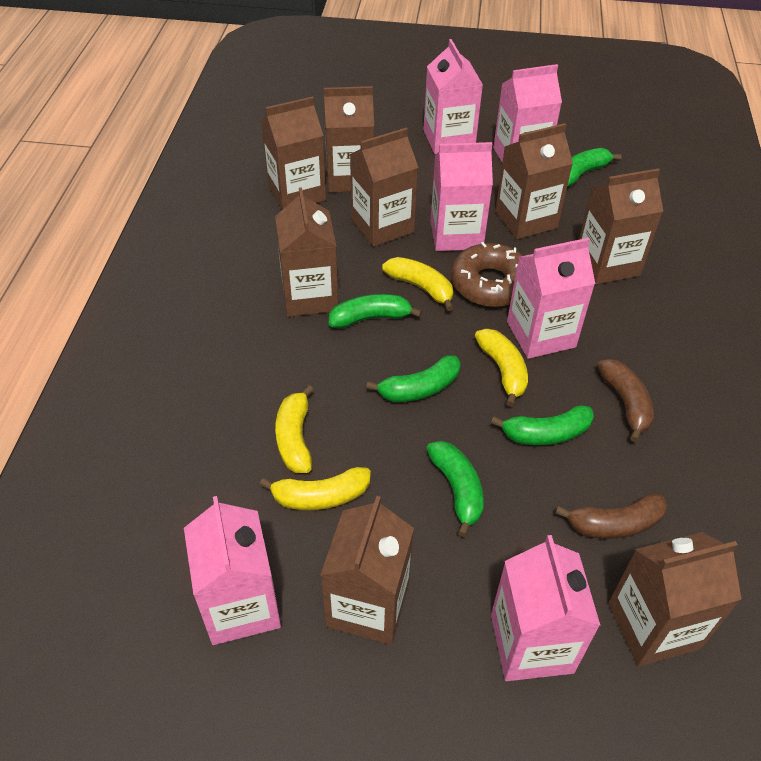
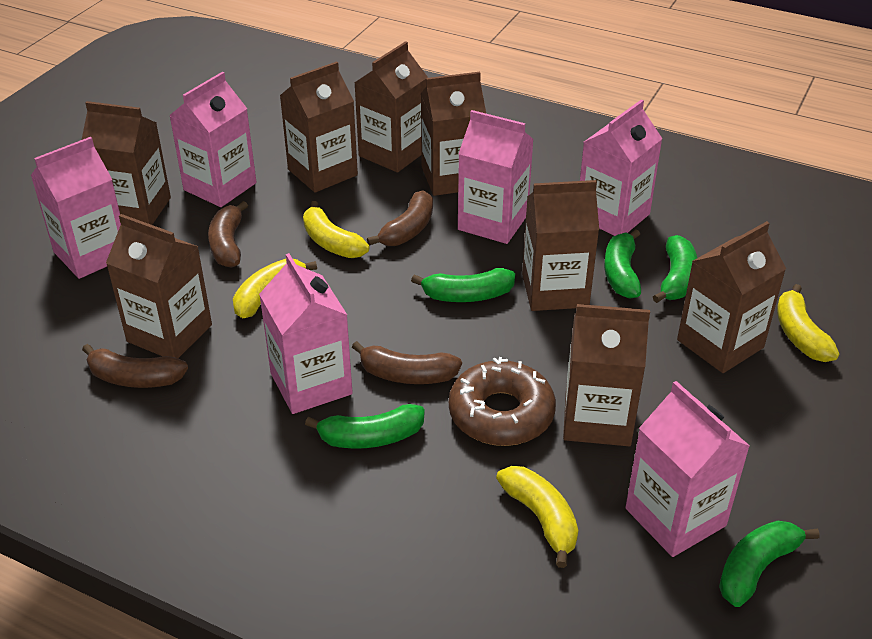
brown banana: [555,494,667,539] [597,359,654,442] = 2 -> [82,344,188,388] [208,201,248,268] [352,341,462,384] [367,190,433,246] = 4

